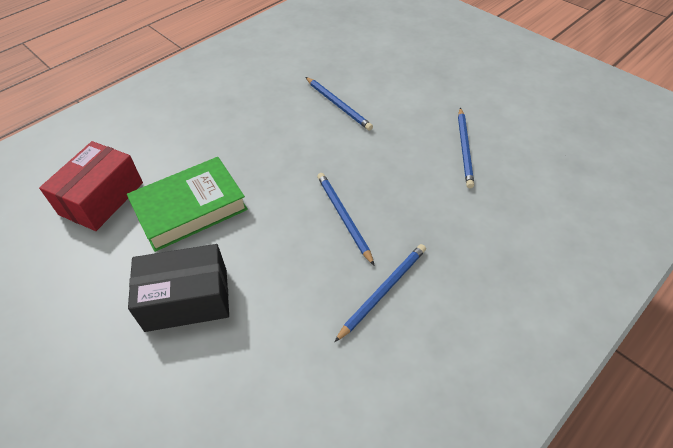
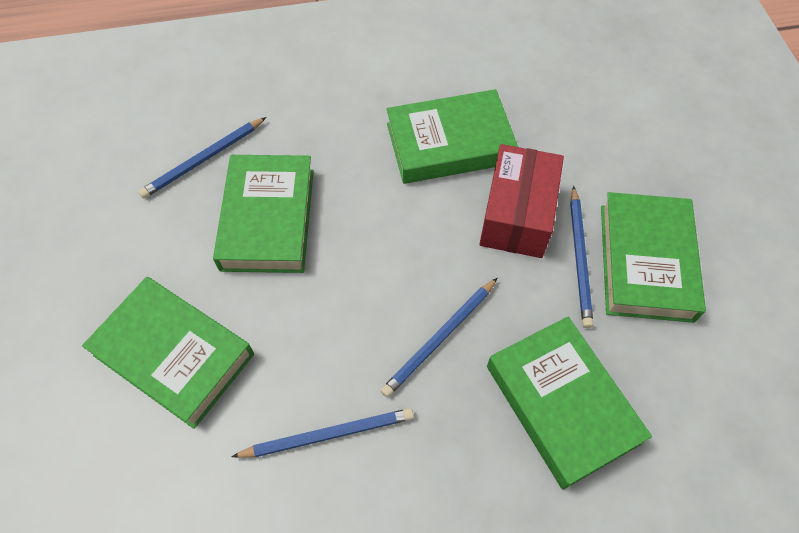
black box: [128,244,229,332] = 1 -> none = 0
green book: [127,157,248,252] = 1 -> [82,277,254,429] [213,155,314,273] [387,89,518,184] [487,316,652,490] [601,192,706,323] = 5

